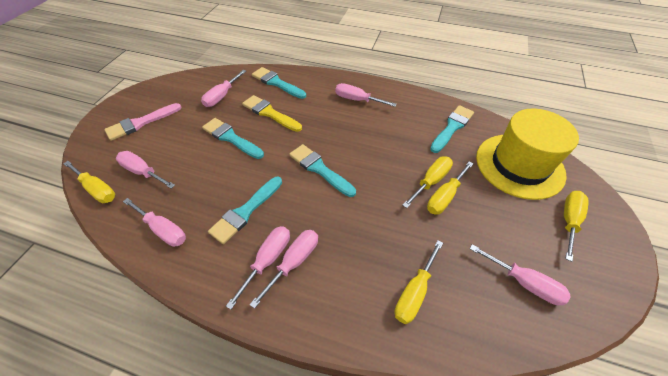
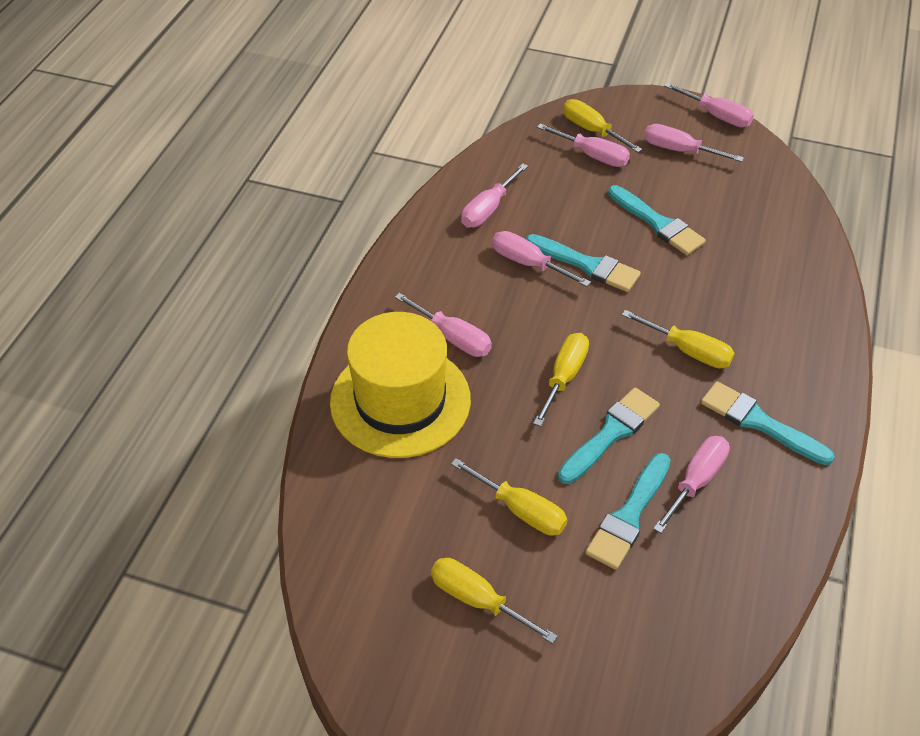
pink brush: [104,103,182,141] = 1 -> none = 0
yellow brush: [242,95,302,132] = 1 -> none = 0

